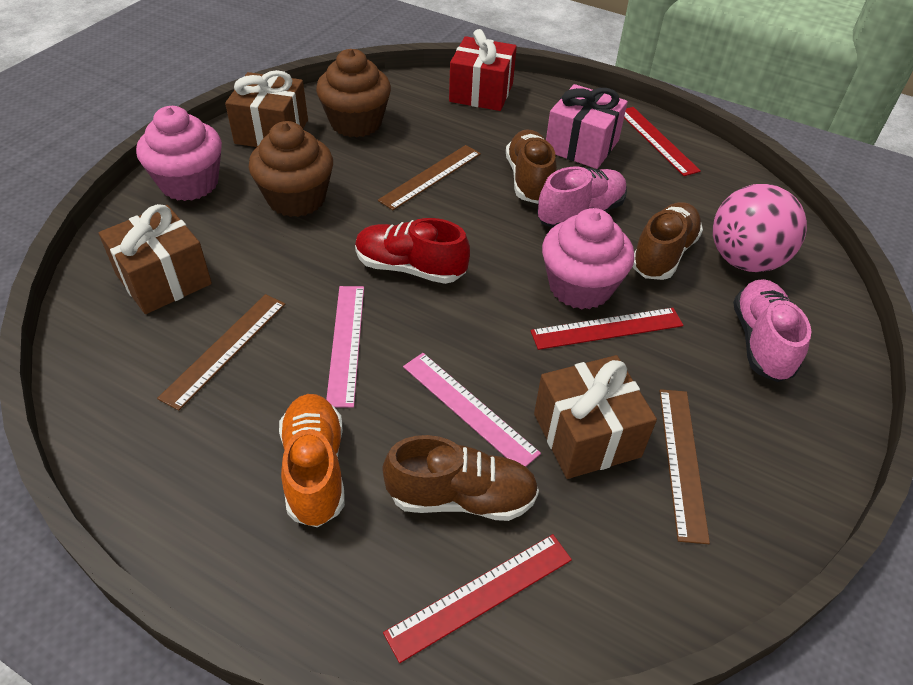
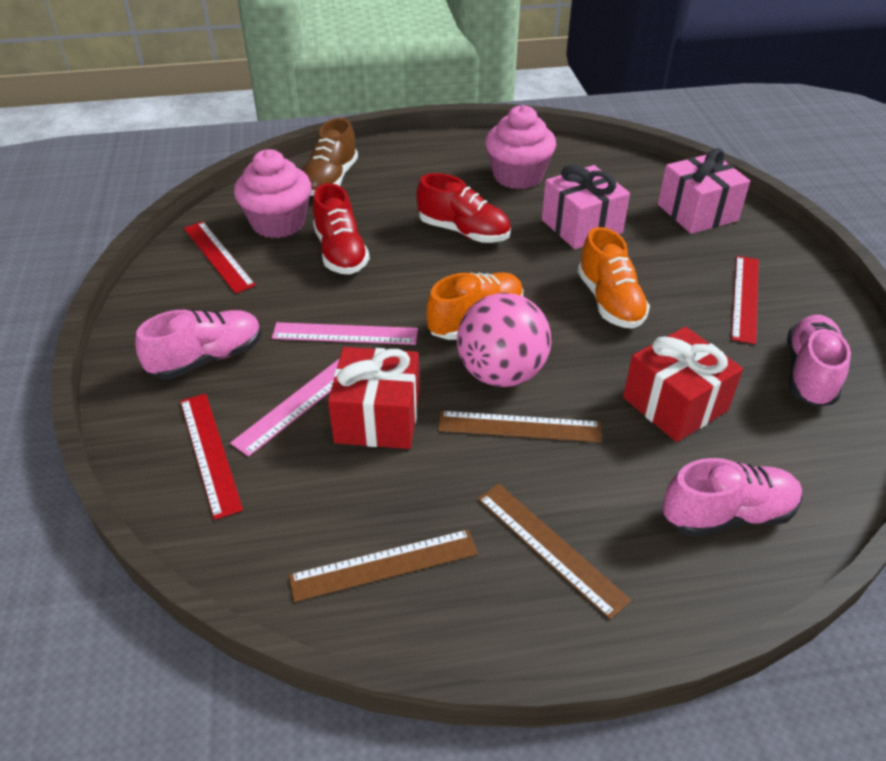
brown cupcake: [249,121,333,217] [316,49,391,137] = 2 -> none = 0
brown gift: [99,204,212,314] [225,70,308,147] [534,355,657,479] = 3 -> none = 0
brown shoe: [382,435,539,521] [506,129,557,204] [633,202,703,280] = 3 -> [302,118,358,196] = 1
orange shoe: [279,394,345,527] = 1 -> [426,272,523,340] [578,227,650,329] = 2
pink gift: [546,84,628,169] = 1 -> [542,165,630,249] [658,148,750,234] = 2
pink shoe: [537,167,627,228] [733,279,811,382] = 2 -> [135,310,261,379] [662,458,802,537] [787,315,851,407] = 3
red gift: [449,29,517,111] = 1 -> [328,347,420,449] [623,327,743,442] = 2
red shoe: [355,218,470,284] = 1 -> [313,183,370,275] [416,173,511,243] = 2

